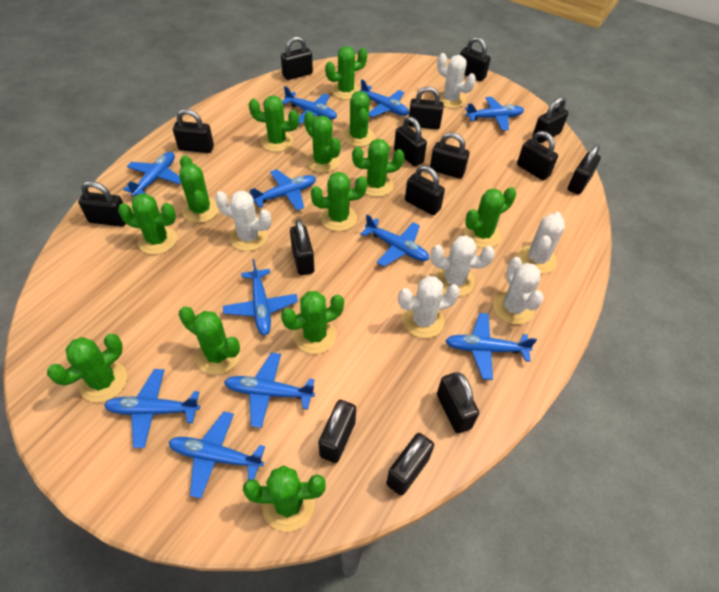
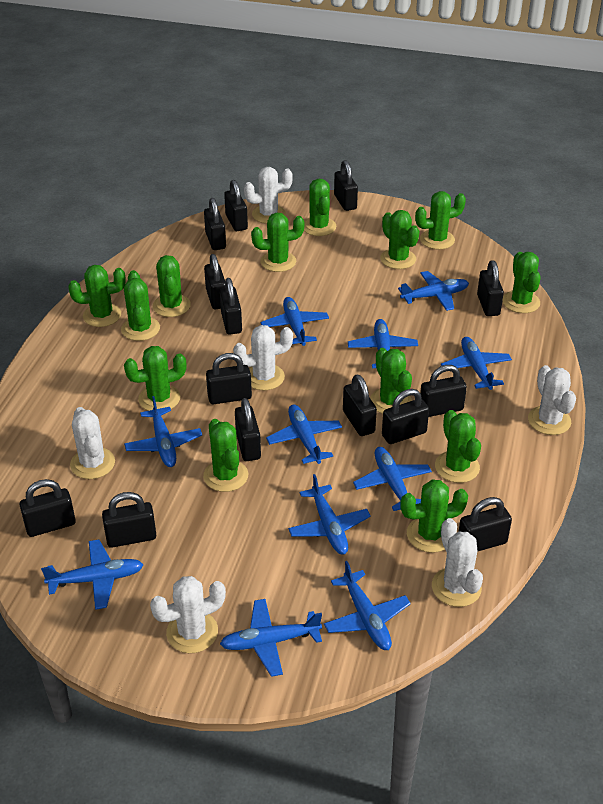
black padlock: [78,181,126,227] [173,109,214,153] [281,36,313,80] [290,219,314,275] [318,400,356,463] [386,433,434,496] [394,116,427,167] [405,165,445,215] [408,86,444,130] [430,132,470,179] [437,372,479,434] [460,37,491,82] [517,131,558,180] [532,97,569,143] [568,144,601,195] = 15 -> [20,479,76,537] [102,492,156,548] [204,198,226,250] [204,254,225,309] [206,353,252,404] [220,278,242,335] [224,180,248,231] [235,398,261,461] [334,160,358,211] [343,375,377,436] [382,389,429,444] [420,365,467,417] [458,497,512,552] [477,260,504,316] = 14

